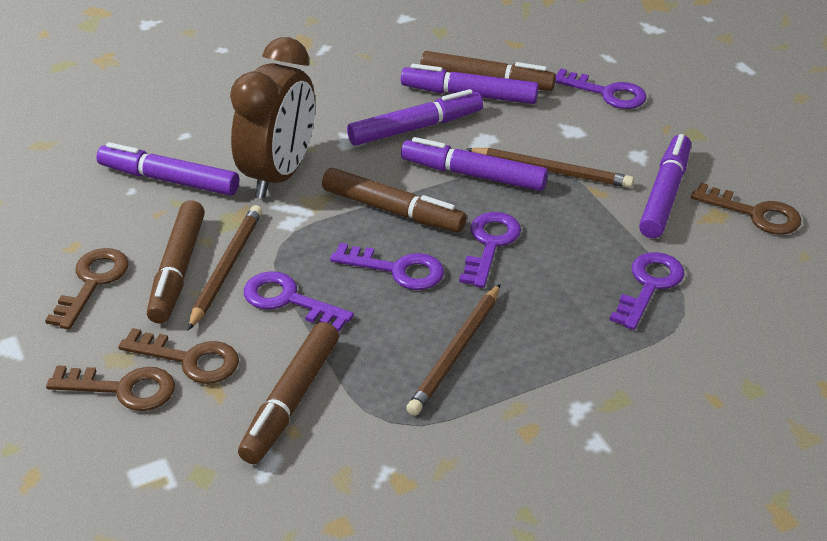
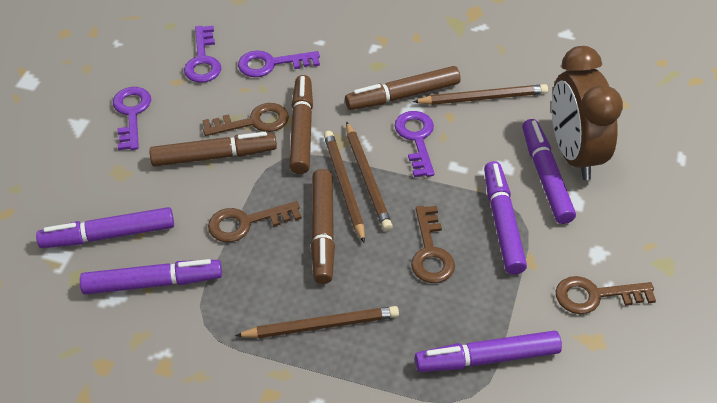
brown pencil: [188,205,262,330] [406,284,500,416] [466,148,634,188] = 3 -> [235,306,399,338] [324,131,365,243] [346,121,393,231] [413,84,548,105] = 4
purple key: [244,271,354,332] [330,243,444,290] [459,212,521,288] [555,68,647,109] [610,252,685,330] = 5 -> [113,87,151,150] [184,26,221,83] [238,50,320,77] [395,111,435,177] = 4

